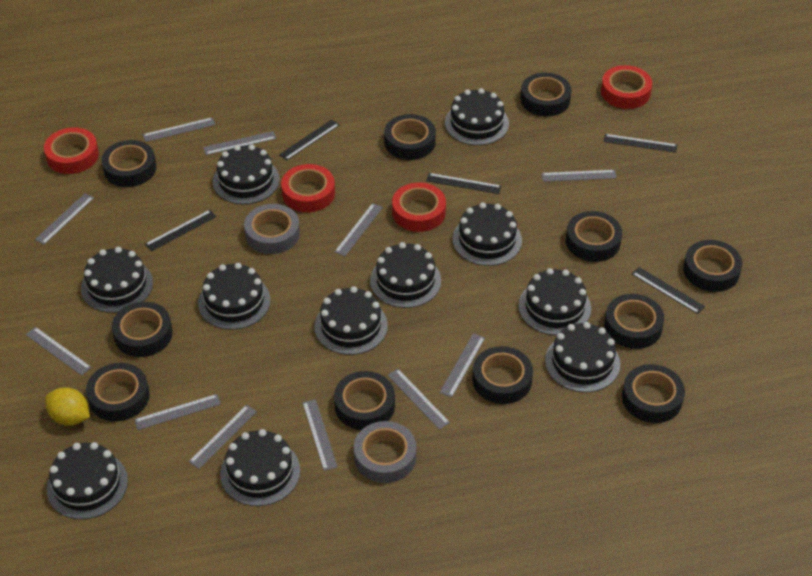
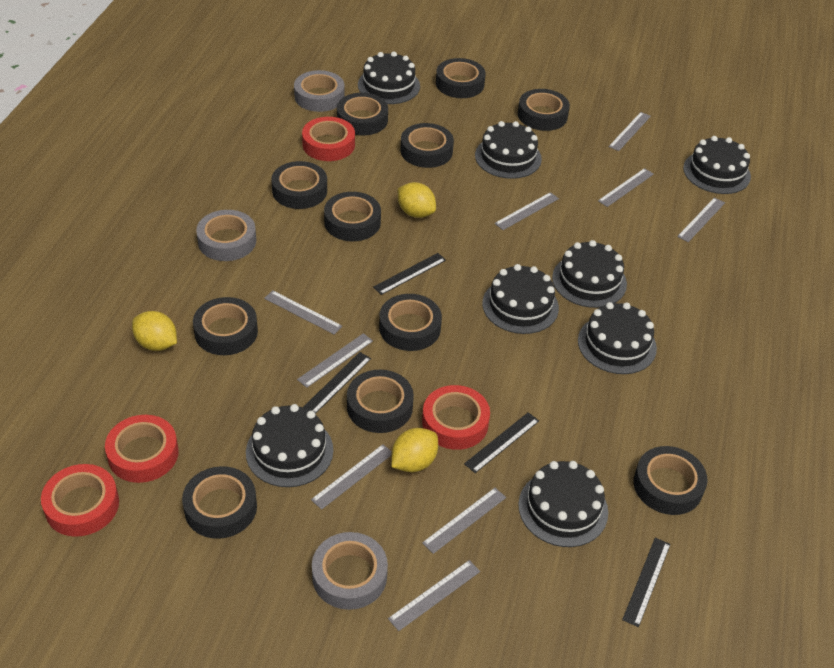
black cake: [46,442,128,519] [81,247,153,313] [198,263,271,330] [213,144,280,204] [220,429,300,506] [314,286,388,355] [370,242,441,308] [445,88,509,145] [453,202,522,266] [519,268,591,335] [545,322,620,392] = 11 -> [246,404,333,487] [358,52,420,104] [475,121,542,179] [482,264,559,334] [518,461,608,547] [552,240,627,308] [578,302,657,374] [683,136,751,194] = 8
black ruler: [145,210,217,251] [279,120,339,160] [426,173,501,194] [604,134,677,153] [632,267,705,314] = 5 -> [303,352,371,414] [373,253,446,295] [464,412,539,473] [622,538,671,627] = 4
grey ruler: [26,327,92,376] [35,193,94,245] [134,394,221,430] [143,117,215,142] [189,405,257,469] [203,131,277,155] [303,399,338,471] [334,203,383,256] [388,369,450,430] [440,333,485,397] [541,170,617,182] = 11 -> [264,290,342,334] [297,333,373,388] [311,444,392,510] [388,560,480,631] [422,488,506,554] [494,192,559,230] [598,168,654,207] [609,112,651,151] [677,197,725,242] = 9
grey tape: [244,204,300,254] [354,421,416,483] = 2 -> [196,210,256,261] [294,70,345,112] [312,532,388,610] = 3
yellow lemon: [45,387,90,426] = 1 -> [132,311,177,351] [391,428,438,472] [397,182,436,218] = 3

